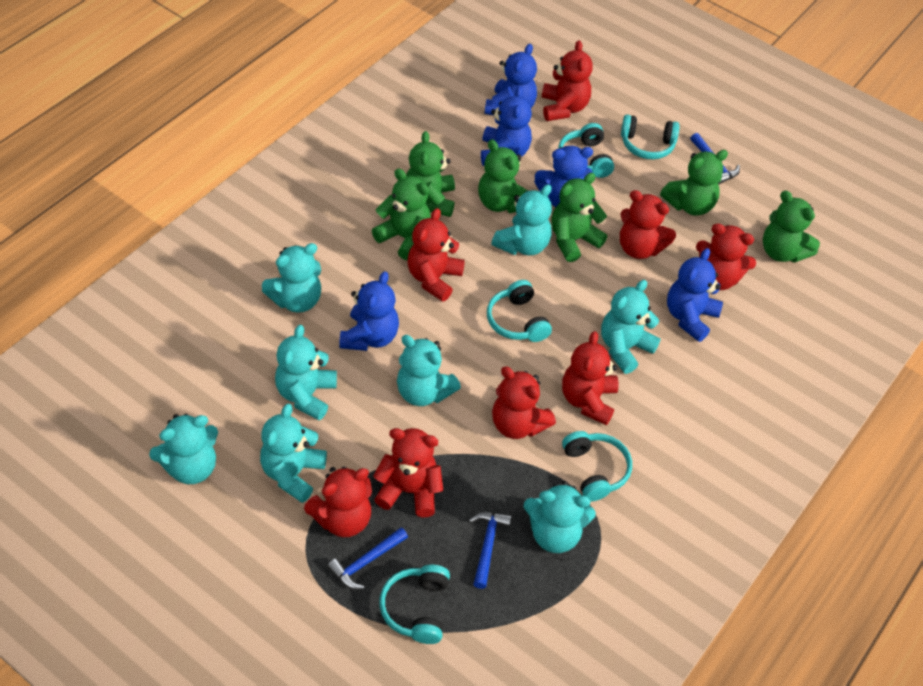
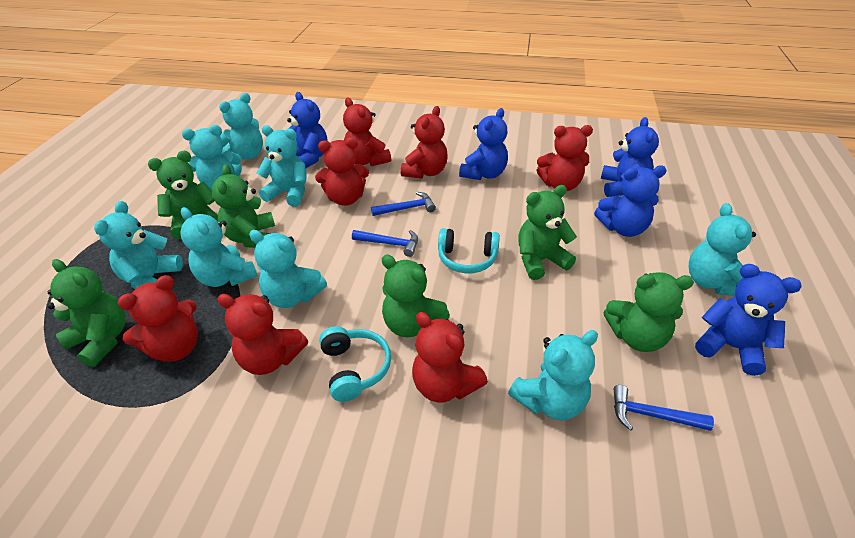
red teddy bear: [304,466,372,537] [373,428,443,517] [408,208,465,302] [492,366,556,439] [542,40,593,121] [562,331,618,425] [620,190,676,259] [696,223,756,290] = 8 -> [118,275,198,362] [218,294,308,375] [315,137,369,206] [343,98,391,166] [401,106,448,179] [412,312,488,402] [537,125,593,191] = 7
turquoise headphones: [379,565,450,644] [487,280,552,342] [558,123,614,178] [562,431,632,502] [621,115,680,160] = 5 -> [319,326,391,402] [438,228,500,273] = 2

